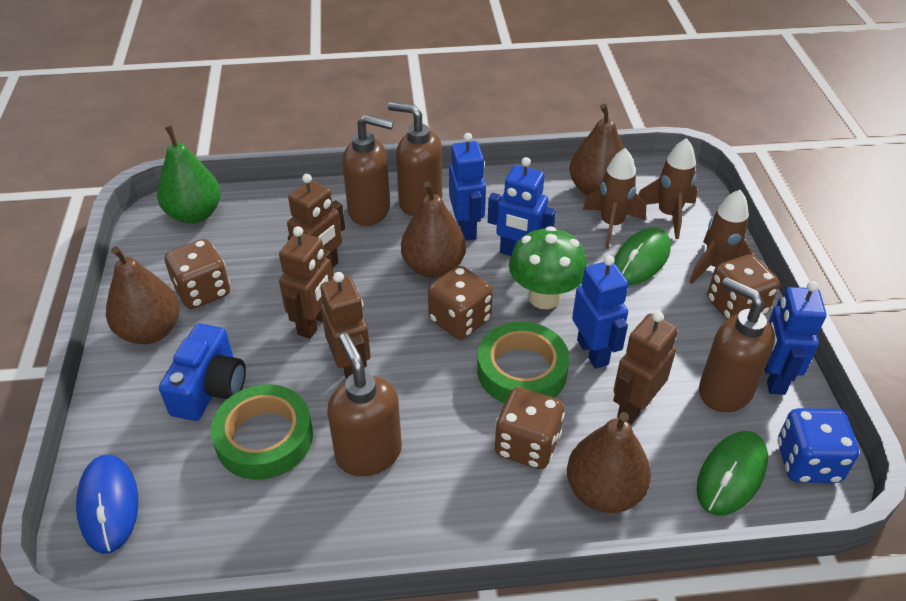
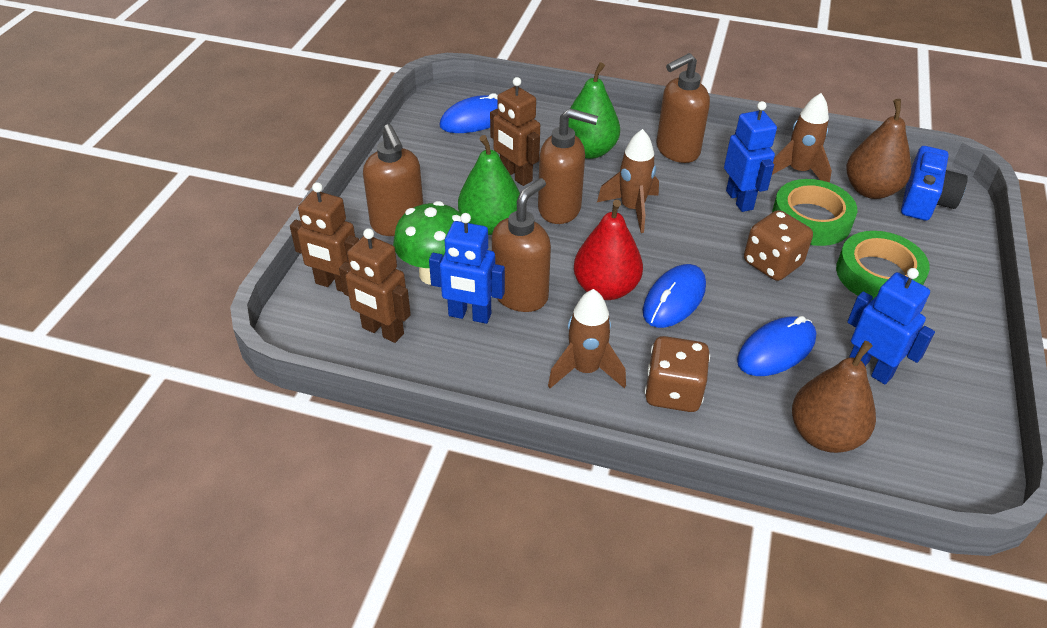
blue dice: [777,408,859,483] = 1 -> none = 0
blue mouse: [76,455,138,554] = 1 -> [439,93,498,133] [643,264,706,328] [737,316,816,376] = 3
blue robot: [449,133,486,241] [488,157,556,256] [572,255,629,369] [764,281,826,395] = 4 -> [429,213,505,324] [724,101,777,212] [847,268,935,384] = 3
brown dice: [165,239,230,309] [428,266,493,339] [495,387,565,469] [707,254,780,320] = 4 -> [645,336,710,412] [744,210,813,281] = 2
brown pear: [106,246,180,344] [401,181,466,278] [567,412,651,513] [569,104,624,195] = 4 -> [792,341,876,453] [846,99,911,199] = 2
brown robot: [279,226,334,339] [287,174,345,267] [320,272,371,379] [613,311,678,425] = 4 -> [290,182,359,292] [339,228,411,343] [490,77,540,186] = 3
green mouse: [614,228,671,285] [697,431,768,515] = 2 -> none = 0
green pear: [157,125,221,224] = 1 -> [458,135,520,235] [568,62,620,159] = 2
red pear: none = 0 -> [574,200,643,300] = 1

